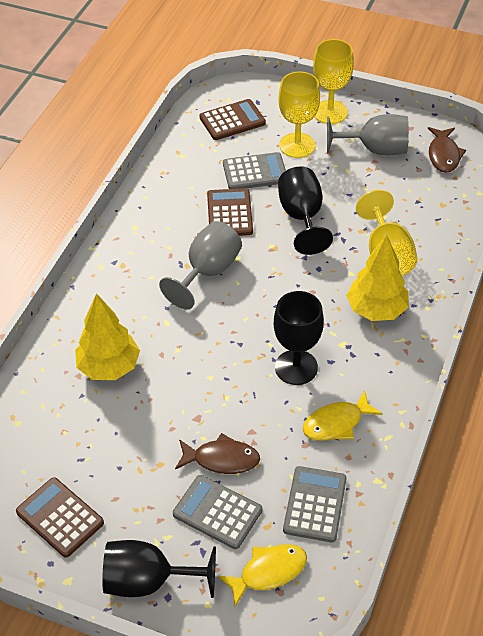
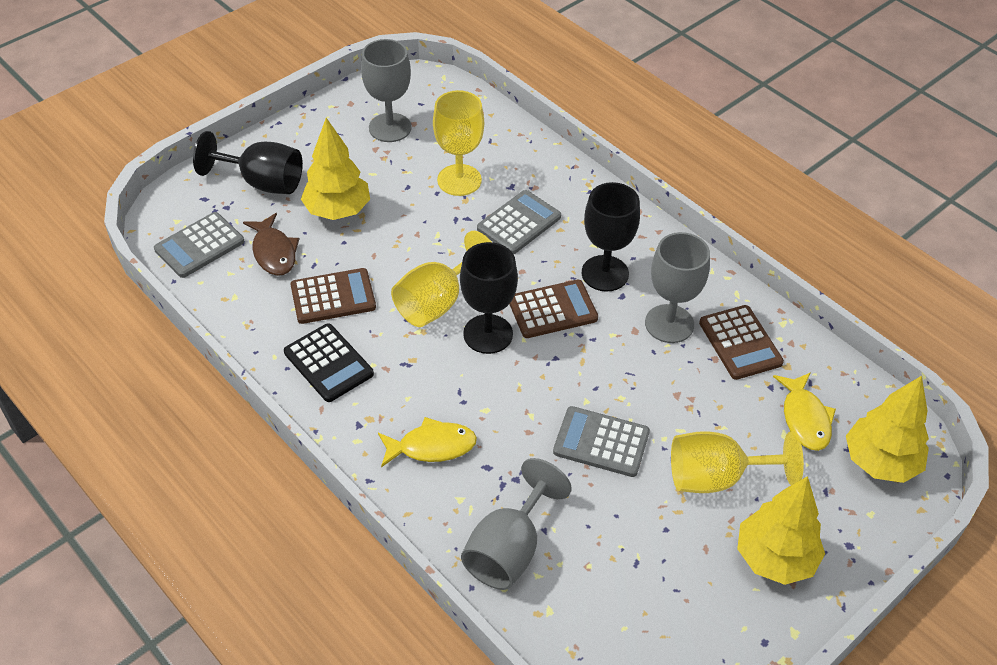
black calculator: none = 0 -> [284,323,374,402] = 1
brown fish: [175,433,260,474] [428,127,466,173] = 2 -> [243,213,299,276] = 1
grey goblet: [159,221,242,309] [327,114,409,155] = 2 -> [361,39,411,142] [461,458,572,590] [645,232,710,343] = 3
yellow tree: [75,293,140,380] [346,235,408,321] = 2 -> [301,118,370,220] [737,476,825,585] [846,376,929,483] = 3

